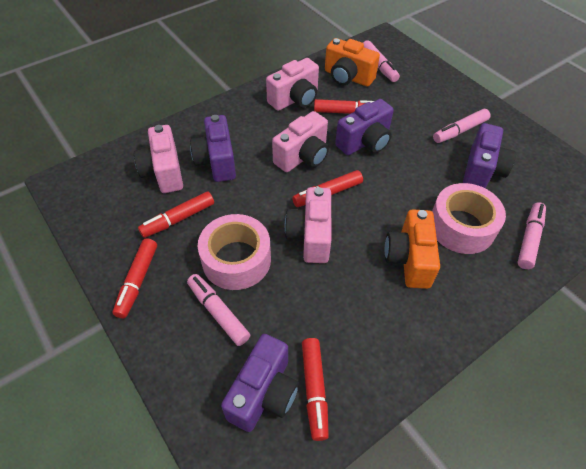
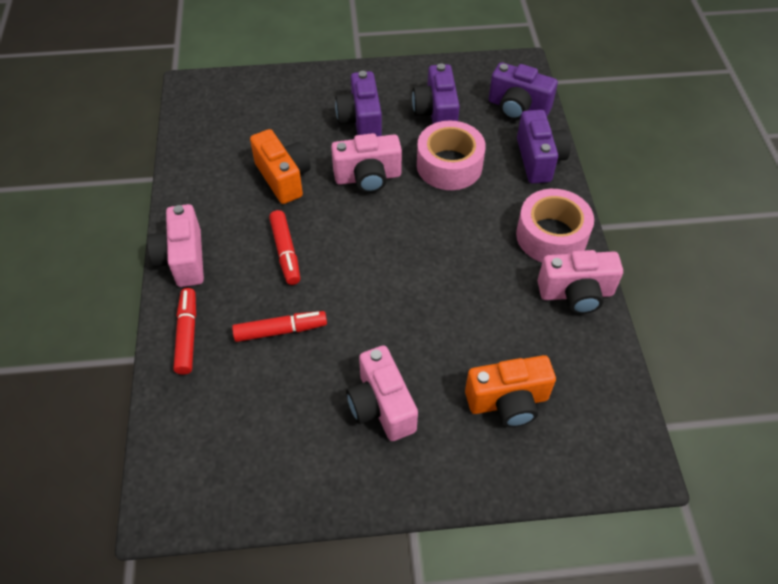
pink marker: [187,274,250,346] [363,40,400,82] [433,109,491,143] [517,202,546,269] = 4 -> none = 0
red marker: [112,238,157,318] [138,191,214,238] [292,170,363,207] [302,338,329,441] [314,99,374,114] = 5 -> [174,288,196,375] [232,311,327,342] [269,210,300,285] = 3

